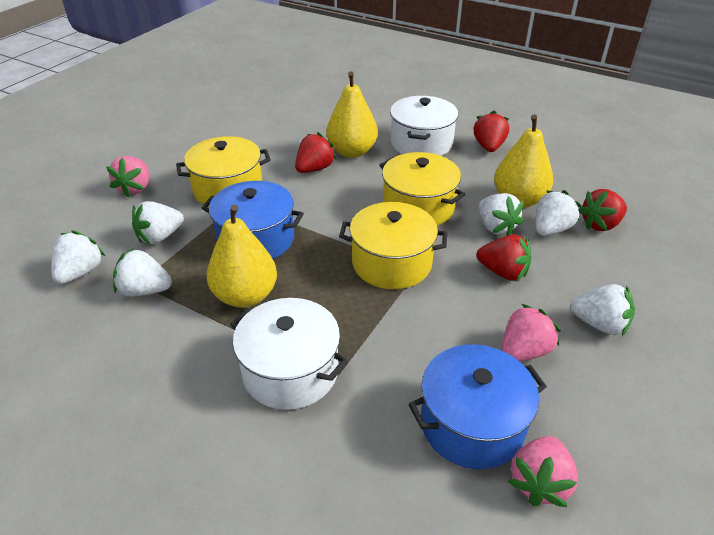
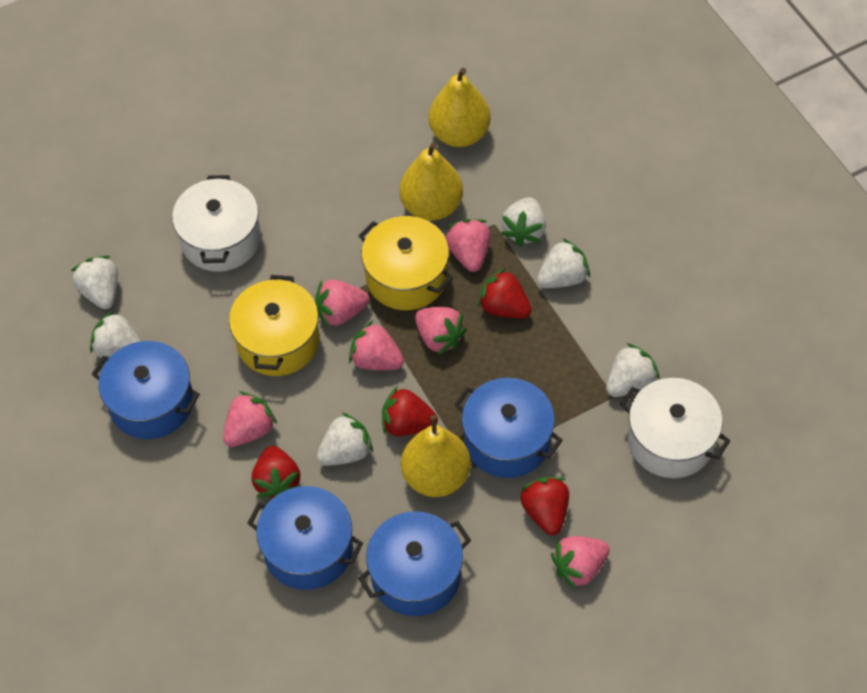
blue pot: [202,181,304,259] [409,344,547,469] = 2 -> [91,341,200,439] [247,486,363,590] [358,511,471,616] [454,378,563,478] = 4
pink strawberry: [106,156,149,198] [501,304,561,362] [508,436,578,507] = 3 -> [223,391,277,447] [315,280,369,328] [349,321,404,370] [415,307,467,355] [446,219,491,272] [551,536,610,589] = 6
yellow pot: [176,136,271,207] [339,202,447,289] [380,152,465,225] = 3 -> [229,275,320,376] [358,216,453,310] = 2

